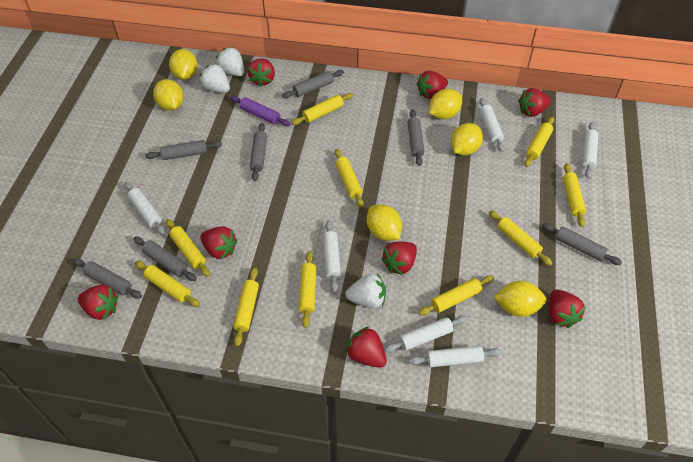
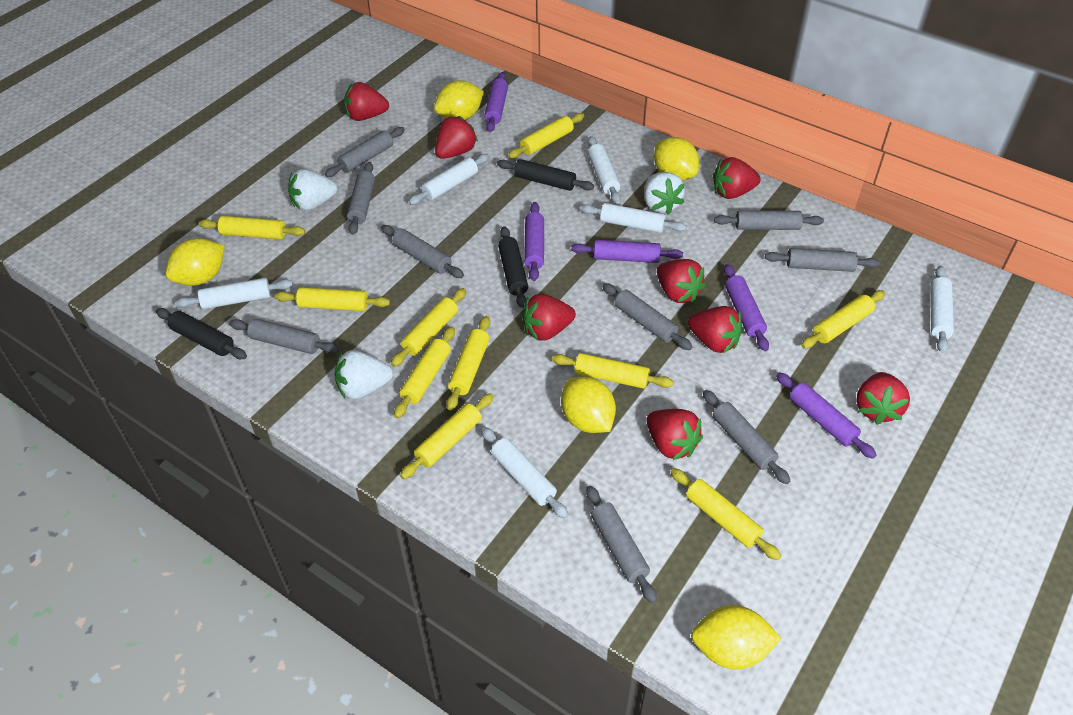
black rolling pin: none = 0 -> [156,308,247,359] [497,159,594,191] [498,226,528,308] = 3
grey rolling pin: [73,258,142,299] [134,236,197,281] [145,140,222,160] [250,123,267,181] [282,70,344,98] [407,109,425,166] [542,223,622,265] = 7 -> [229,318,339,354] [325,127,405,177] [347,162,375,235] [381,225,464,278] [586,486,657,603] [602,283,693,350] [703,390,790,484] [714,210,824,230] [765,248,880,272] = 9
purple rolling pin: [230,96,290,126] = 1 -> [484,72,508,132] [524,202,544,281] [571,240,683,263] [724,264,769,351] [776,372,876,459] = 5
yellow lemon: [153,79,183,111] [169,49,198,80] [367,205,402,241] [429,89,462,119] [451,123,483,156] [494,281,546,317] = 6 -> [166,238,225,286] [434,81,484,120] [561,376,616,433] [654,137,699,181] [691,605,781,670] = 5

